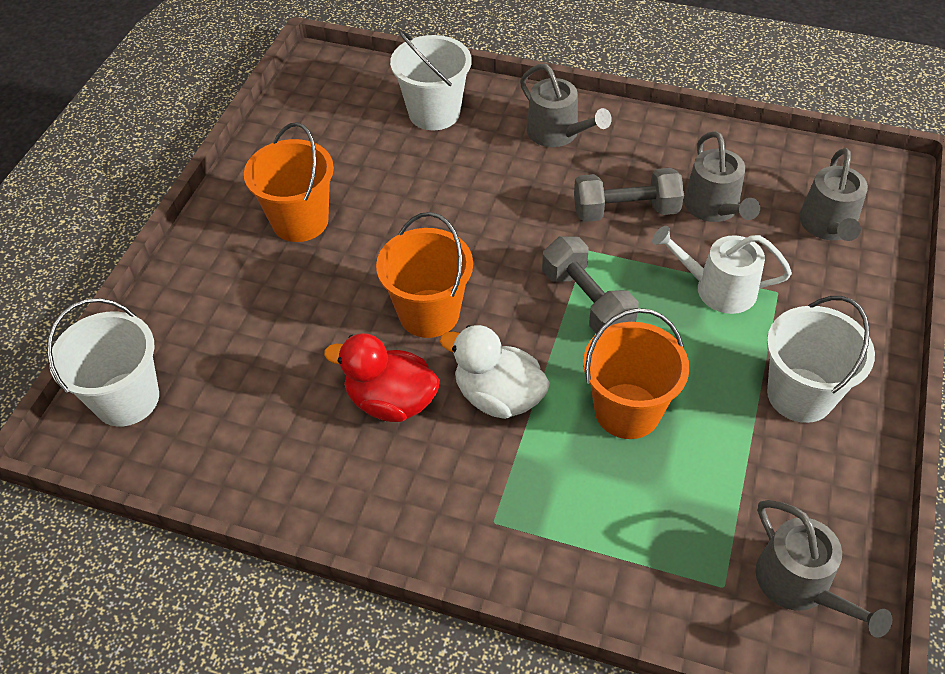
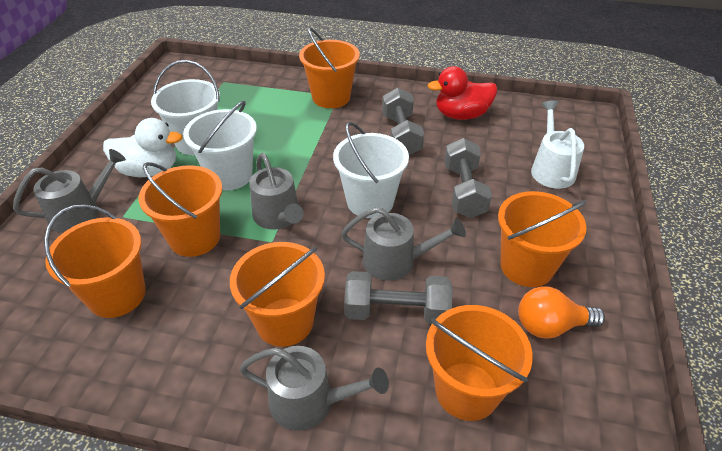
grey dumbbell: [542,237,638,334] [574,168,684,222] = 2 -> [344,271,453,324] [382,88,424,155] [444,138,492,218] = 3
orange bucket: [244,122,334,242] [376,212,473,338] [583,308,690,439] = 3 -> [44,204,146,318] [139,162,223,257] [230,242,325,347] [299,27,360,108] [426,305,533,421] [498,191,587,287] = 6
orange light bulb: none = 0 -> [518,286,605,339] = 1

